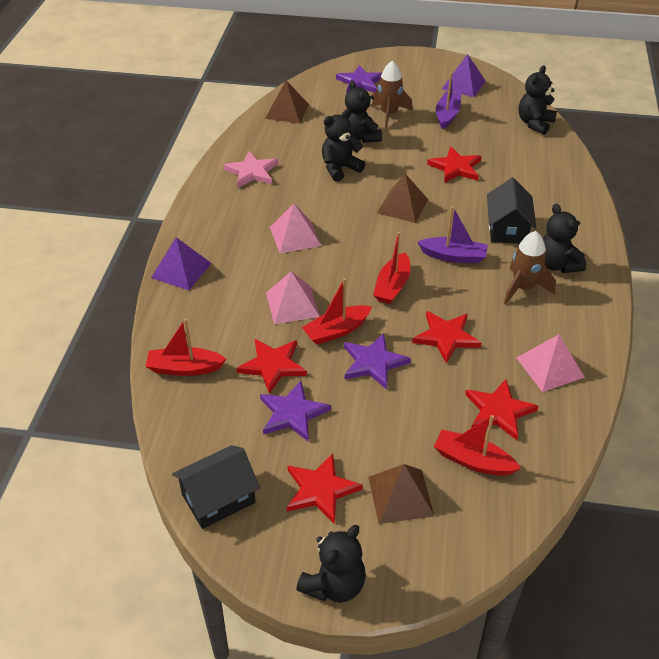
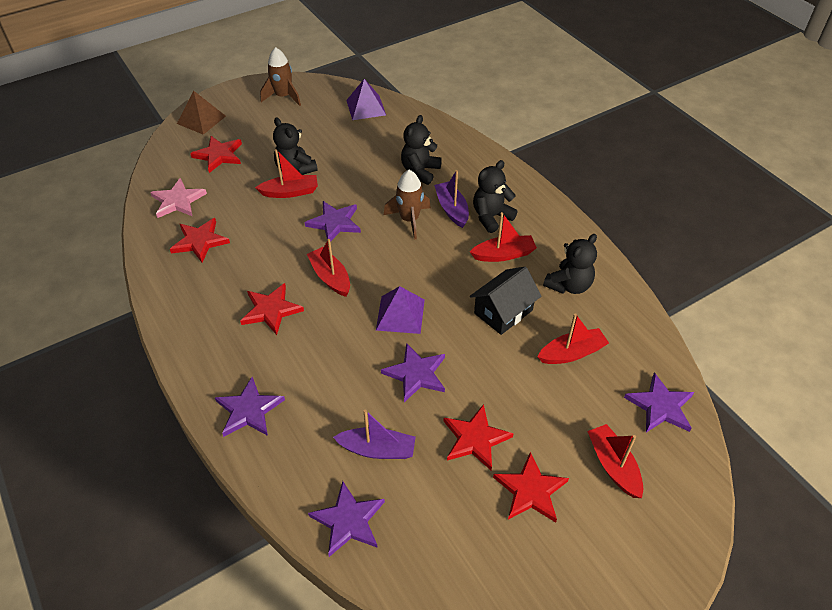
black house: [172,445,260,529] [487,178,536,244] = 2 -> [470,267,541,335] = 1
black teddy bear: [296,525,366,603] [322,109,365,182] [345,80,382,143] [519,65,557,135] [543,204,586,273] = 5 -> [273,117,318,175] [401,115,442,185] [473,160,518,233] [543,234,597,294] = 4
brown pyramid: [265,80,309,123] [368,464,434,524] [377,174,428,223] = 3 -> [177,91,226,135] = 1
pink pyramid: [266,271,320,324] [270,204,321,254] [516,334,585,392] = 3 -> none = 0
purple star: [260,381,331,442] [336,65,382,92] [344,333,411,389] = 3 -> [215,377,285,437] [304,201,361,242] [308,481,385,557] [381,343,445,402] [624,372,694,433] = 5
red boat: [145,319,226,376] [302,278,372,345] [373,232,410,304] [434,415,521,476] = 4 -> [255,149,318,198] [307,239,350,297] [470,212,537,262] [538,313,609,364] [587,424,643,498] = 5

